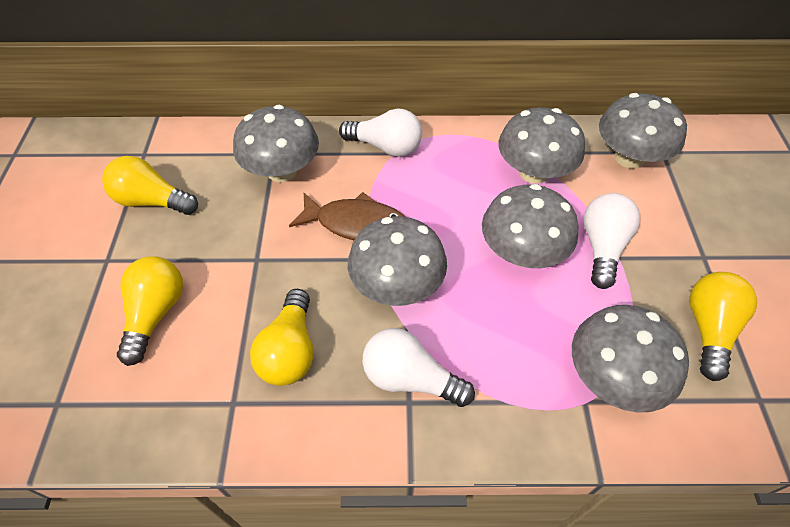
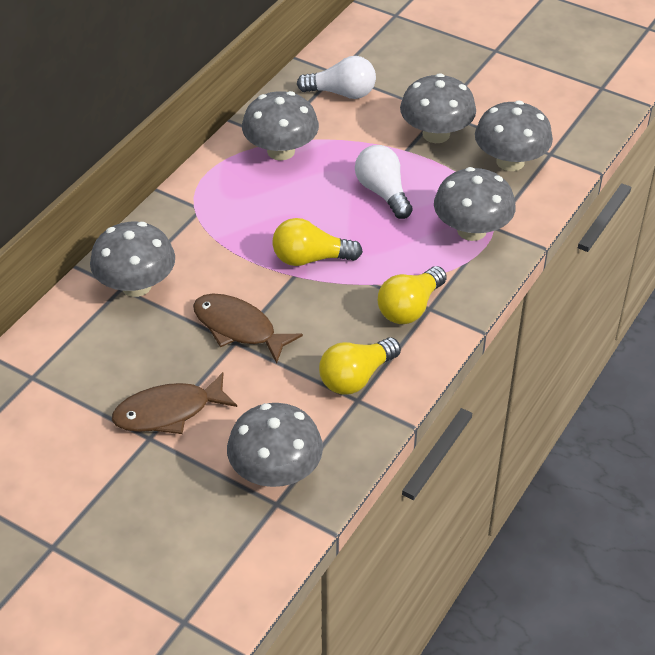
brown fish: [289,192,406,240] = 1 -> [112,372,237,434] [193,294,303,364] = 2
white light bulb: [339,108,422,157] [363,328,475,407] [583,193,640,289] = 3 -> [297,56,376,99] [355,145,413,219] = 2
yellow light bulb: [102,156,198,215] [117,256,183,366] [250,289,314,386] [689,272,757,381] = 4 -> [272,218,363,266] [319,337,401,395] [378,266,447,324] = 3

